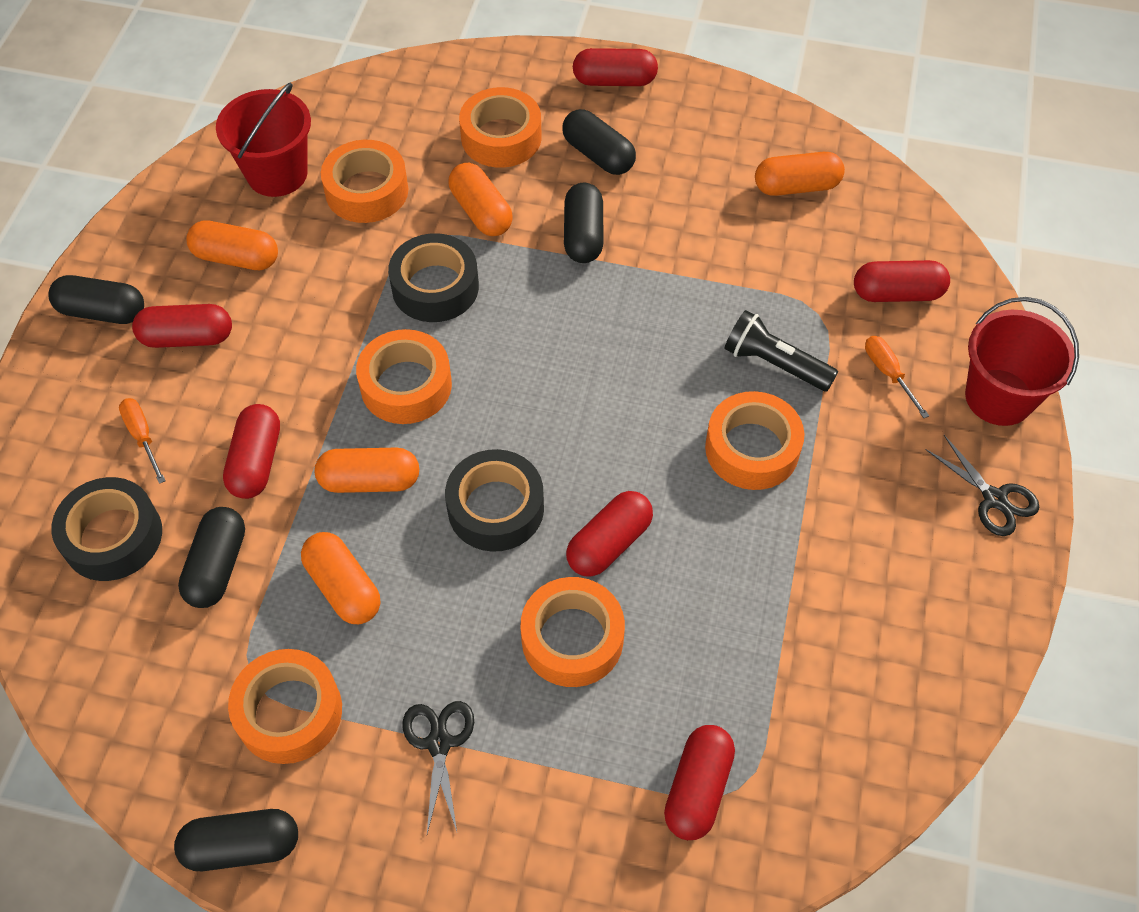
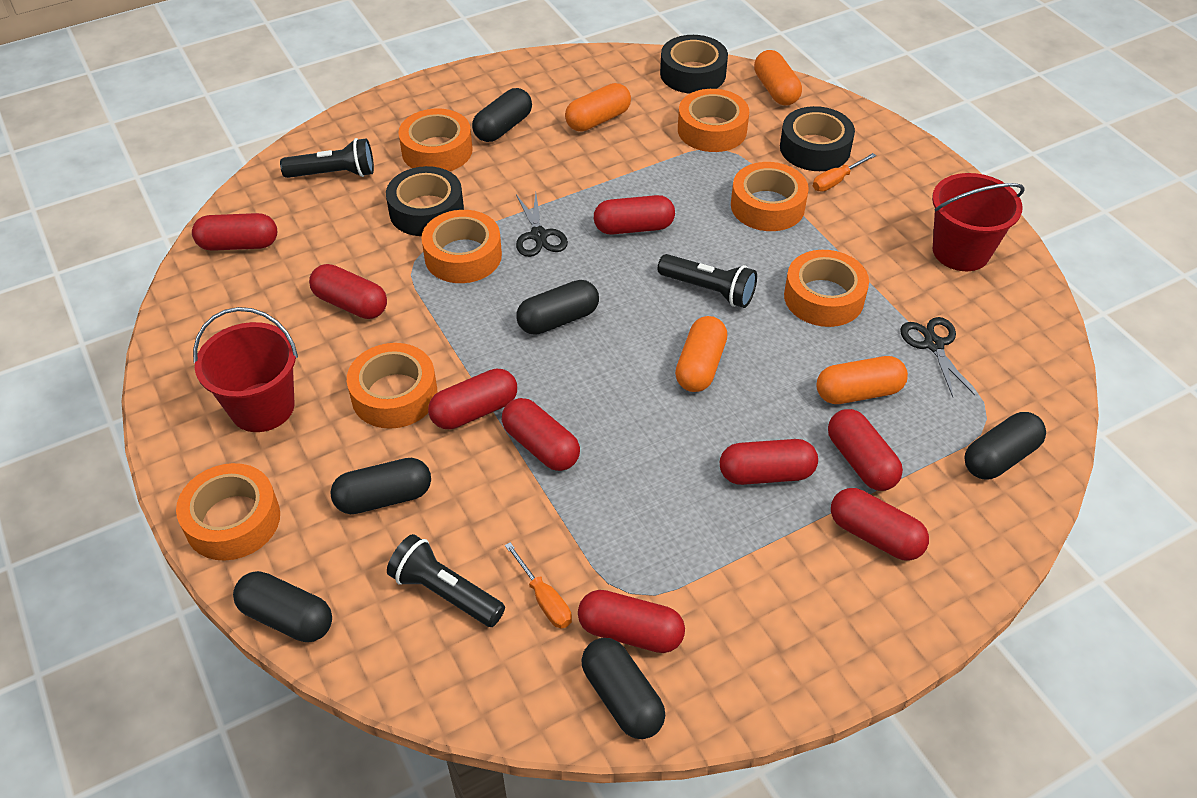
black capsule: [49,275,144,324] [174,809,298,871] [178,507,245,608] [562,109,636,175] [564,183,603,263] = 5 -> [233,571,332,642] [330,458,431,514] [472,88,532,142] [516,280,599,335] [581,638,665,739] [964,412,1046,479] = 6
black flashlight: [724,310,838,391] = 1 -> [280,138,374,178] [387,534,505,627] [658,254,757,308] = 3
orange capsule: [186,220,278,270] [301,532,380,624] [315,447,419,493] [449,163,513,236] [755,152,845,196] = 5 -> [565,83,631,132] [675,316,727,392] [754,50,802,106] [816,356,908,404] = 4
orange tape: [228,649,342,764] [321,140,408,223] [356,329,452,424] [459,87,541,168] [520,577,625,687] [705,391,805,490] = 6 -> [176,463,280,561] [347,343,437,429] [398,109,473,171] [421,210,502,283] [678,89,749,152] [731,162,809,231] [784,250,869,327] = 7
red capsule: [132,304,232,348] [223,404,280,499] [566,491,653,577] [573,48,658,86] [664,725,735,840] [854,260,950,302] = 6 -> [192,213,277,251] [309,264,387,319] [428,369,517,429] [502,398,580,471] [578,590,685,653] [594,195,675,235] [720,439,818,485] [828,409,903,491] [831,488,929,561] = 9

